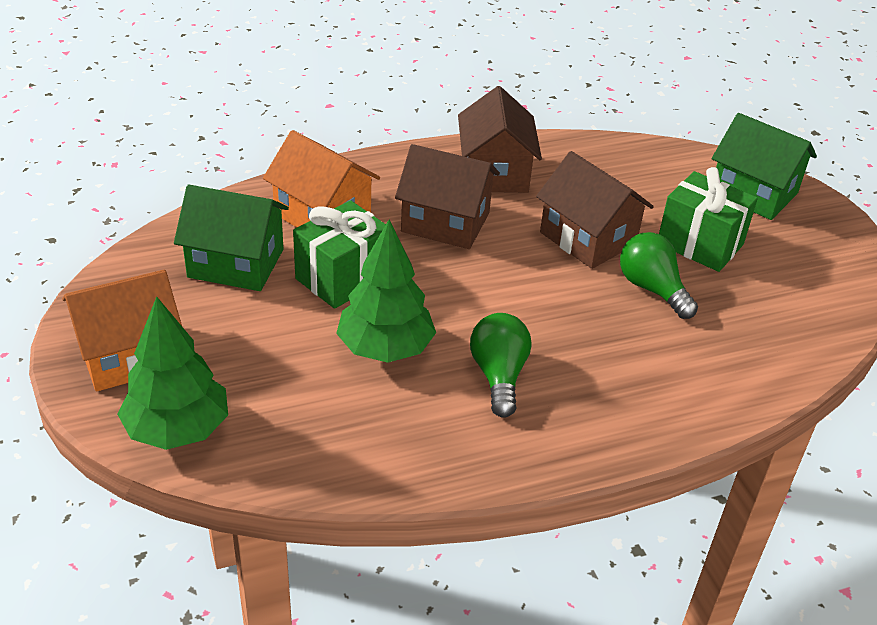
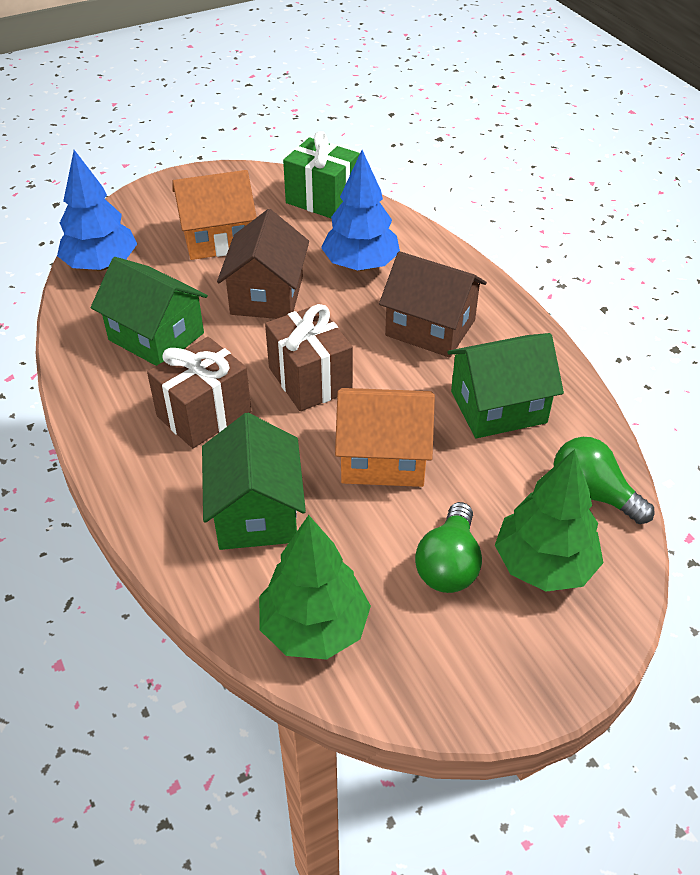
blue tree: none = 0 -> [57,150,137,271] [321,150,400,271] = 2
brown gift: none = 0 -> [147,337,251,448] [265,304,353,411] = 2
brown house: [395,144,500,249] [458,86,542,193] [536,151,654,269] = 3 -> [217,209,309,319] [379,251,487,358] = 2
green gift: [293,200,386,309] [659,167,758,272] = 2 -> [283,131,360,219] = 1
green house: [174,185,289,291] [712,113,817,220] = 2 -> [91,257,208,366] [202,413,306,550] [447,333,564,438] = 3

